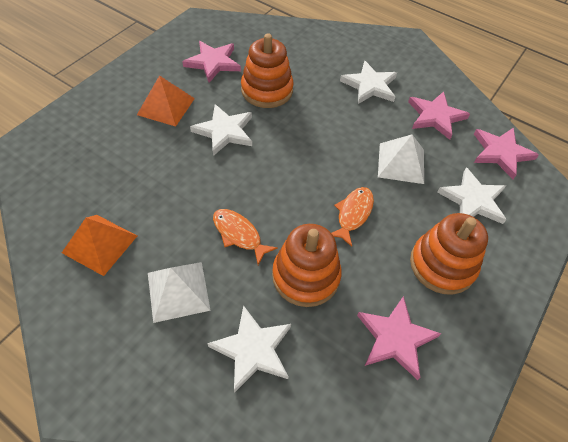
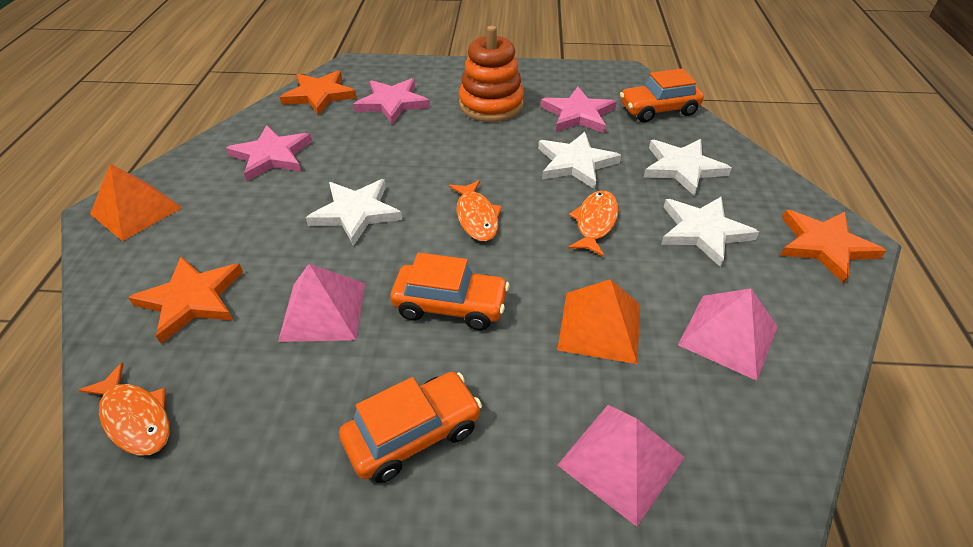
orange car: none = 0 -> [339,372,482,483] [390,253,509,330] [620,69,704,122] = 3
orange fish: [213,209,278,265] [332,187,374,247] = 2 -> [78,363,170,456] [449,180,502,241] [568,191,619,257] = 3
orange stacking toy: [241,33,294,108] [272,224,342,307] [410,213,488,295] = 3 -> [459,26,524,122] = 1
orange star: none = 0 -> [128,256,243,344] [280,70,357,115] [780,210,886,284] = 3
pink pyramid: none = 0 -> [278,264,365,342] [557,405,685,527] [678,288,778,381] = 3
pink star: [182,41,241,83] [357,296,441,380] [408,91,470,140] [474,128,539,179] = 4 -> [226,125,312,181] [353,78,430,124] [541,87,617,133] = 3
white pyramid: [148,262,211,323] [378,135,424,184] = 2 -> none = 0

